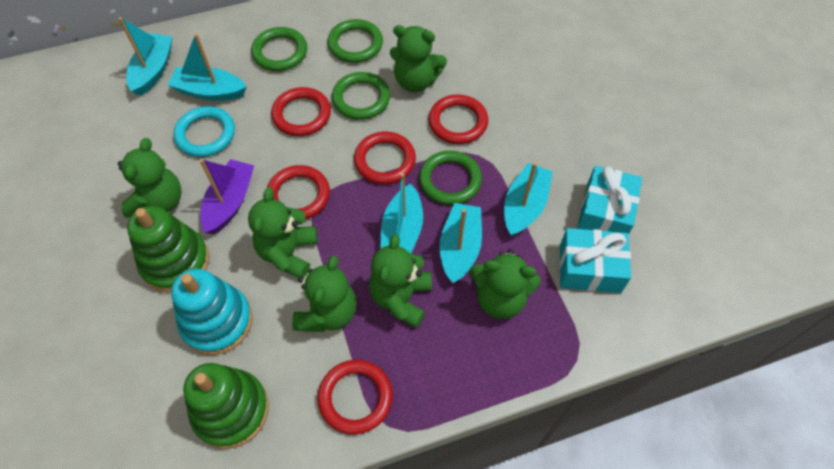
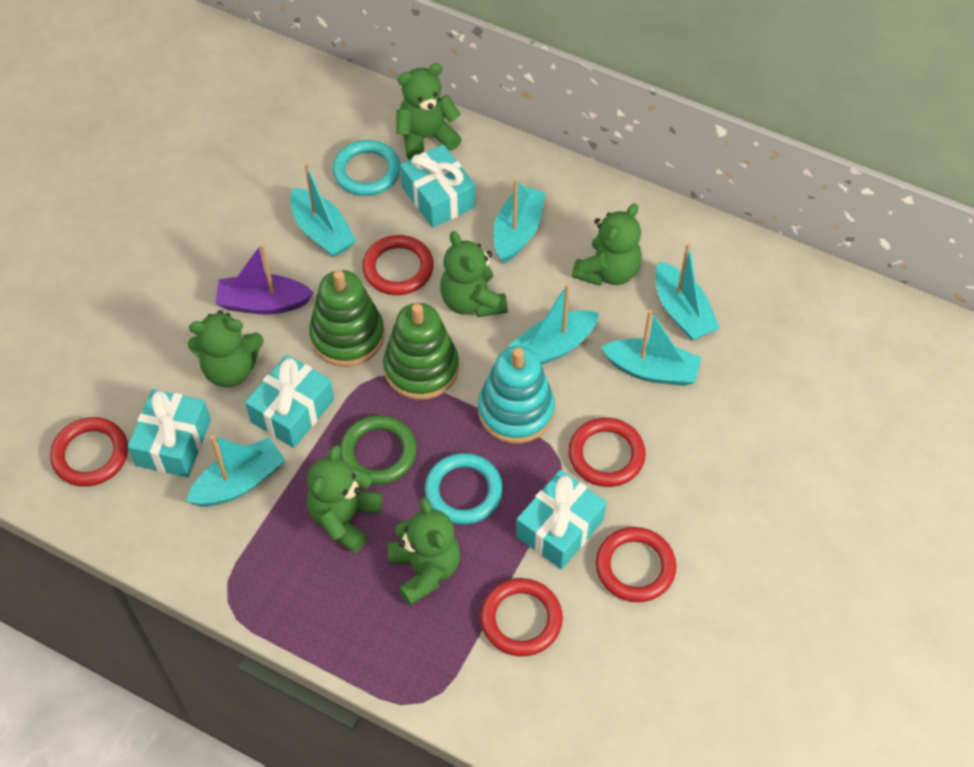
green ring: [251,27,307,71] [327,19,383,63] [332,72,390,120] [419,151,482,205] = 4 -> [340,415,417,485] = 1
turquoise boat: [118,17,172,96] [168,33,247,101] [381,173,423,253] [439,203,482,283] [504,162,553,237] = 5 -> [186,435,285,507] [290,162,356,257] [494,178,546,263] [508,283,599,365] [601,310,702,386] [655,243,720,341] = 6
turquoise gift: [559,228,631,293] [577,166,642,235] = 2 -> [128,389,211,477] [245,354,334,448] [400,144,476,228] [516,470,606,569] = 4
turquoise ring: [173,106,235,157] = 1 -> [332,140,401,196] [425,453,503,524] = 2

